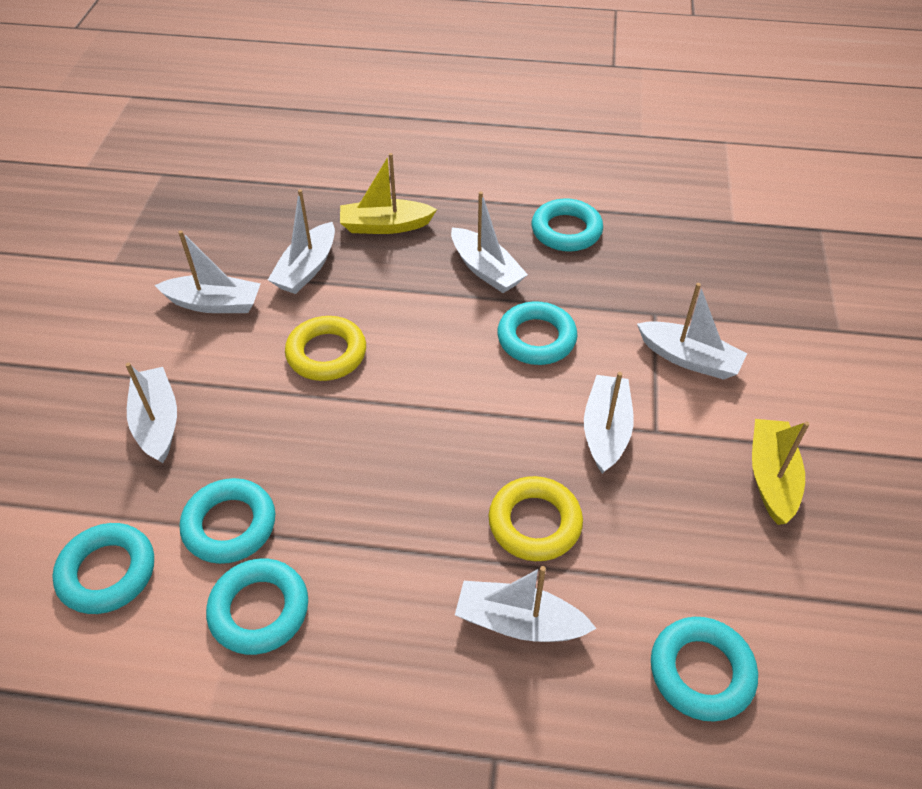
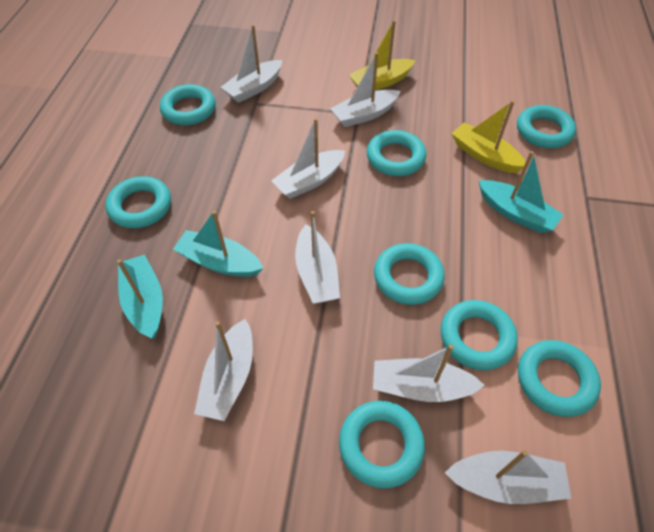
turquoise boat: none = 0 -> [117,255,163,338] [173,211,263,277] [479,151,563,233] = 3
turquoise ring: [52,523,154,614] [180,478,275,564] [206,559,308,655] [497,302,577,365] [532,198,603,252] [651,617,758,721] = 6 -> [105,176,171,228] [160,84,216,125] [339,401,425,488] [367,130,426,176] [374,243,445,305] [441,300,518,370] [517,105,576,148] [518,340,601,417] = 8
yellow ring: [285,316,366,381] [489,476,583,561] = 2 -> none = 0

